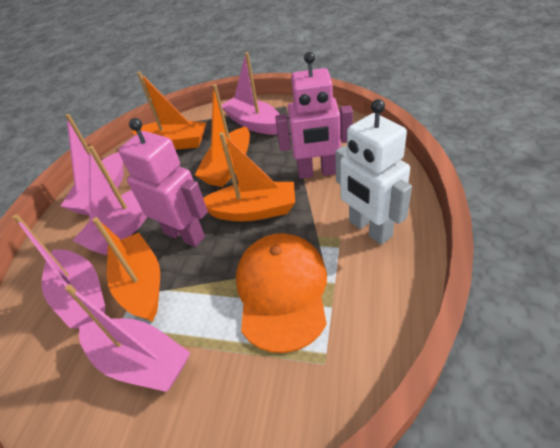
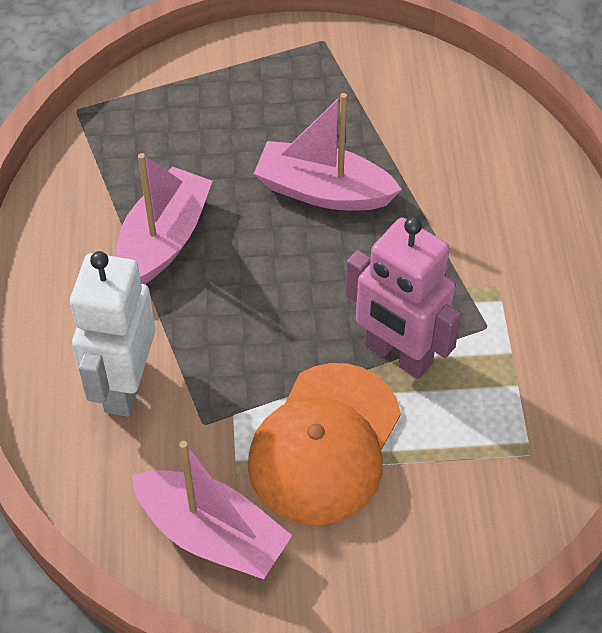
orange boat: [92,217,160,322] [131,72,206,150] [195,84,250,187] [203,132,295,222] = 4 -> none = 0
pink boat: [13,214,105,328] [61,114,124,215] [65,284,190,392] [72,145,147,255] [222,52,280,135] = 5 -> [116,153,213,284] [132,441,292,579] [254,93,402,210] = 3
pink robot: [118,118,208,247] [275,52,353,179] = 2 -> [345,217,461,379] = 1

